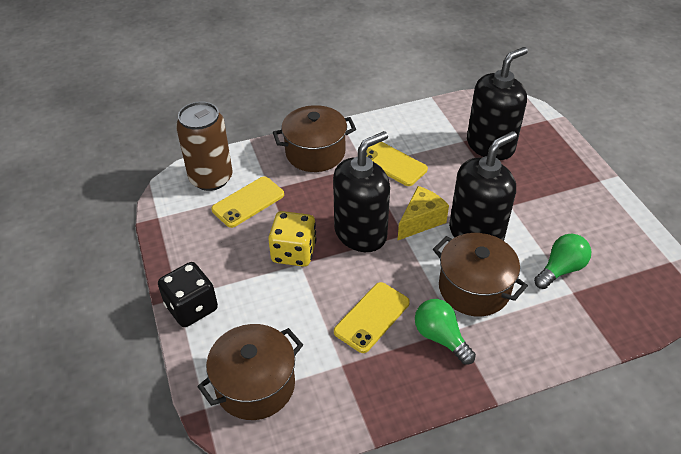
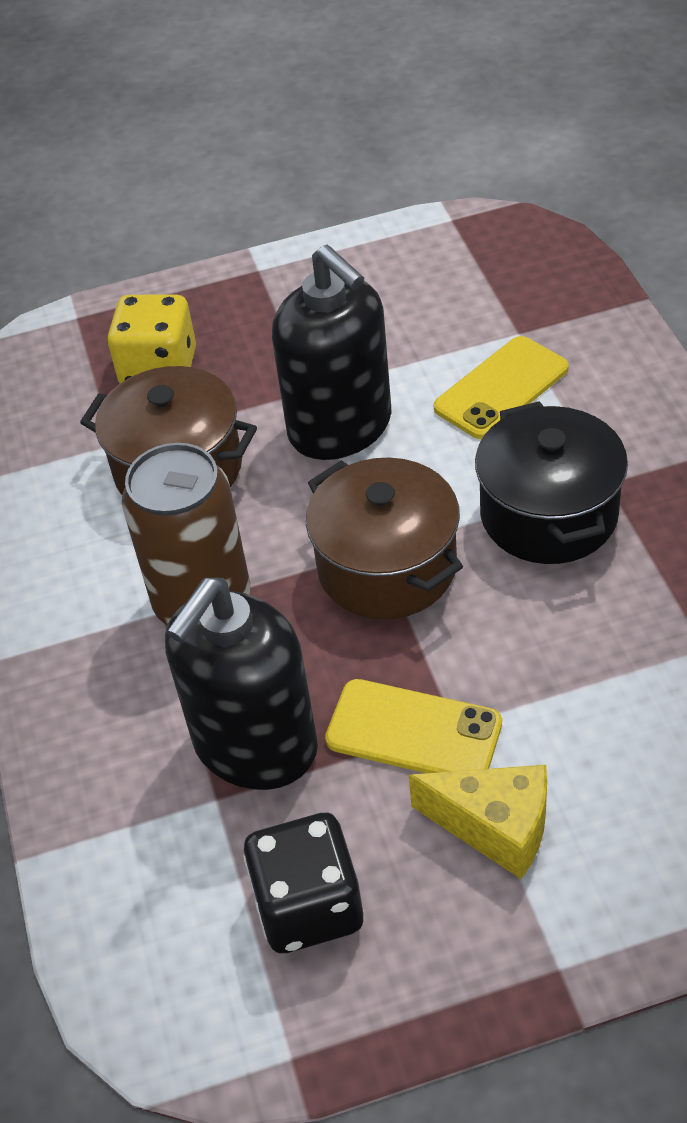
black pot: none = 0 -> [475,401,628,564] = 1
black soap dispenser: [333,131,390,252] [449,131,517,241] [467,47,528,160] = 3 -> [165,578,318,790] [272,245,392,460] = 2
brown pot: [197,324,303,420] [273,105,356,172] [433,233,528,317] = 3 -> [80,366,257,495] [306,458,463,619] = 2
green light bulb: [415,299,476,364] [534,234,591,289] = 2 -> none = 0
yellow phone: [211,176,284,228] [334,282,410,353] [366,142,428,186] = 3 -> [325,679,502,773] [434,336,569,439] = 2

